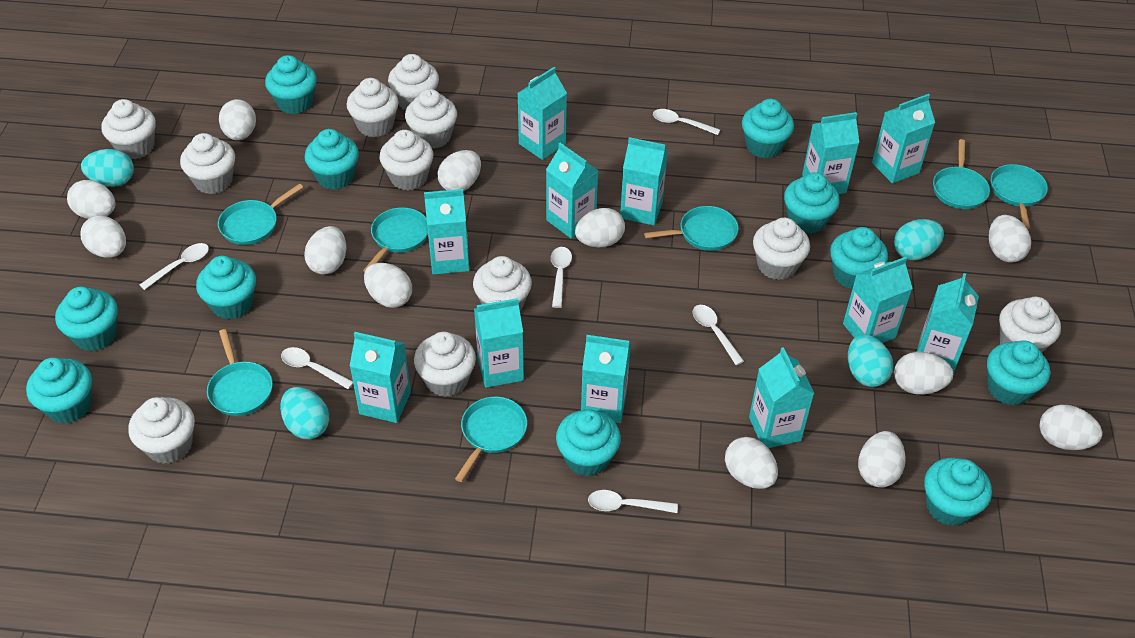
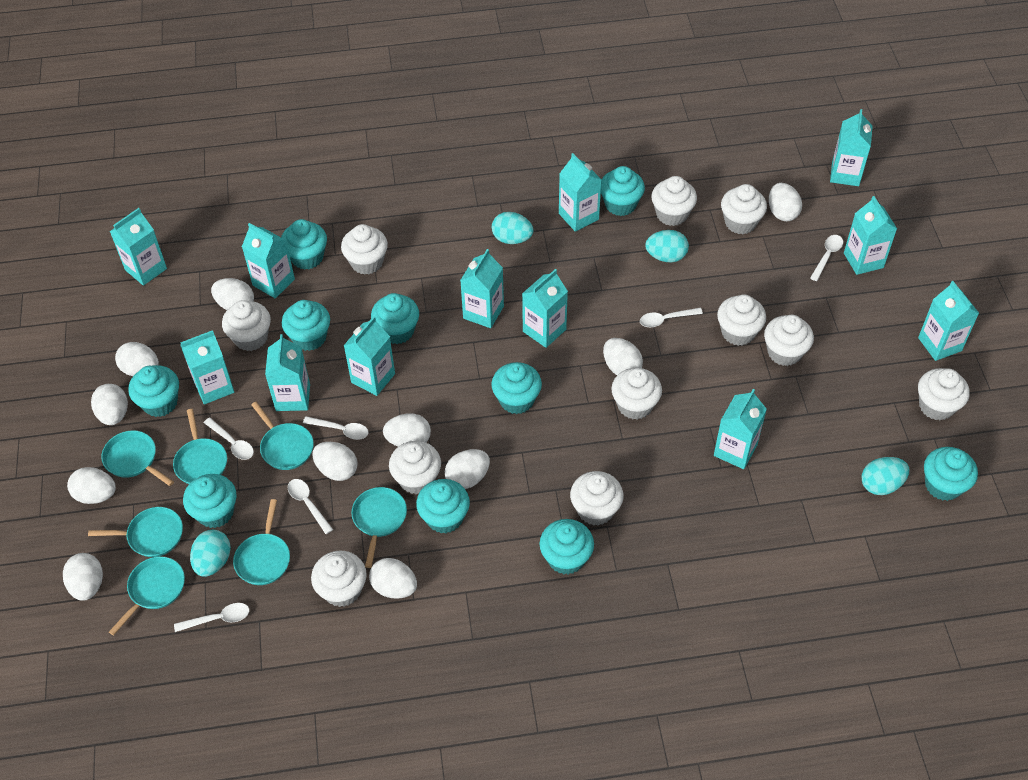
turquoise cupcake: [26,357,92,424] [55,286,118,351] [196,256,256,319] [265,55,317,114] [304,129,359,190] [556,410,621,476] [742,99,794,158] [784,172,840,234] [830,227,888,289] [924,458,992,526] [987,340,1050,405] = 11 -> [128,365,179,417] [183,474,236,528] [281,219,327,270] [282,300,330,351] [371,293,419,344] [416,479,470,534] [491,362,542,414] [539,519,594,575] [601,166,645,216] [924,447,978,501] = 10
white egg: [67,180,115,219] [80,215,126,258] [219,99,256,140] [304,226,346,275] [364,263,412,308] [437,150,481,191] [575,208,625,247] [725,437,778,489] [858,431,906,488] [894,352,953,395] [989,215,1031,263] [1039,405,1102,450] = 12 -> [63,553,103,601] [67,467,116,504] [91,384,128,425] [115,342,159,376] [211,278,254,310] [312,442,358,481] [369,558,417,598] [383,413,431,446] [445,449,490,489] [603,338,643,375] [769,183,802,221] = 11

